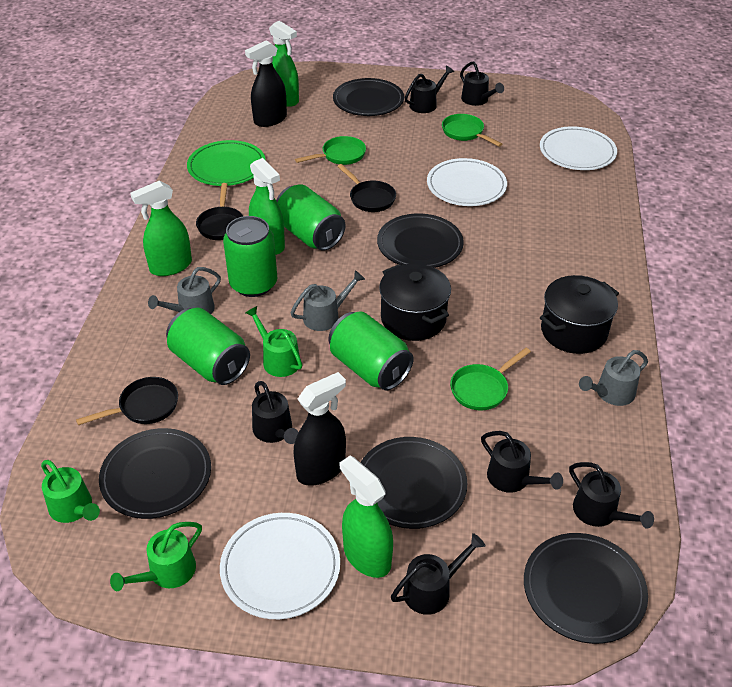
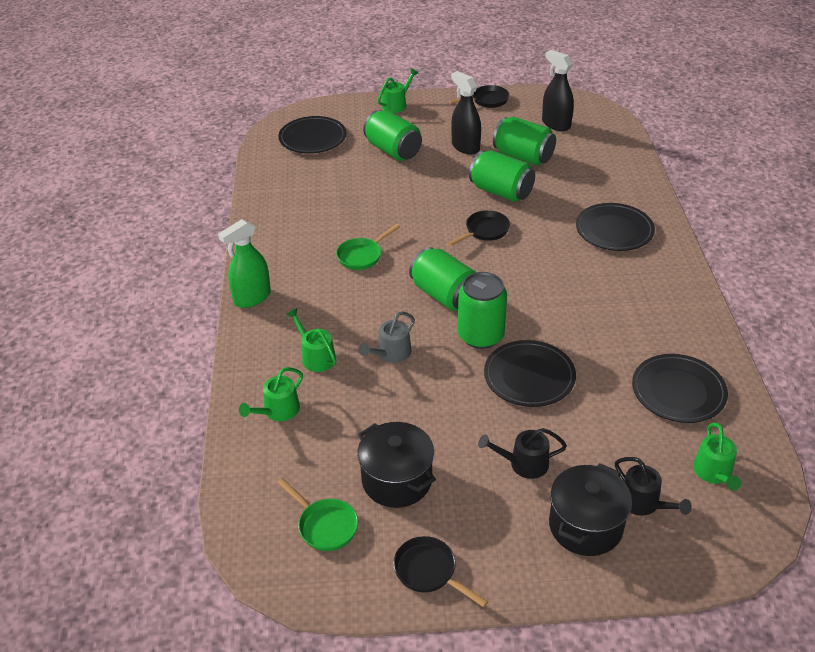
black plate: [99,428,211,519] [333,78,404,116] [360,437,467,529] [377,213,464,268] [524,533,648,644] = 5 -> [278,116,347,154] [484,340,576,407] [576,203,655,251] [632,354,728,423] = 4
black watering can: [252,381,299,444] [391,533,486,615] [405,66,454,113] [460,61,504,106] [481,431,563,493] [569,462,654,529] = 6 -> [478,428,567,479] [615,457,692,516] = 2
green can: [166,308,250,385] [223,216,277,297] [276,184,345,251] [328,311,414,390] = 4 -> [363,110,422,161] [409,247,476,311] [458,272,507,349] [469,150,535,202] [493,117,556,165] = 5
green pan: [295,136,366,165] [442,114,502,147] [450,348,531,411] = 3 -> [277,478,358,551] [336,224,400,270] = 2
green plate: [187,140,266,186] = 1 -> none = 0
green spray bottle: [130,181,192,276] [249,158,285,255] [269,21,299,107] [340,456,393,578] = 4 -> [218,219,271,308] = 1
green watering can: [41,460,100,523] [110,522,202,591] [245,306,302,377] = 3 -> [239,367,303,421] [286,308,336,372] [378,68,418,113] [693,423,741,491] = 4
grey watering can: [148,267,221,314] [290,271,365,331] [579,350,648,406] = 3 -> [359,311,415,363] = 1
white plate: [220,513,340,619] [427,158,507,206] [540,126,617,170] = 3 -> none = 0

